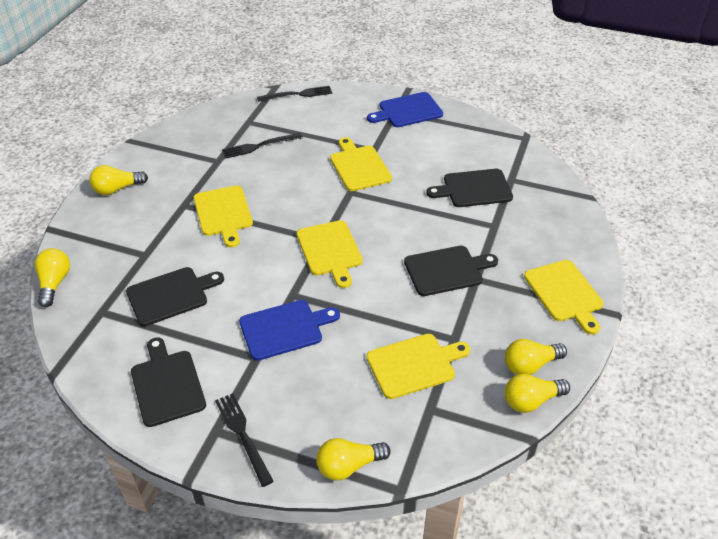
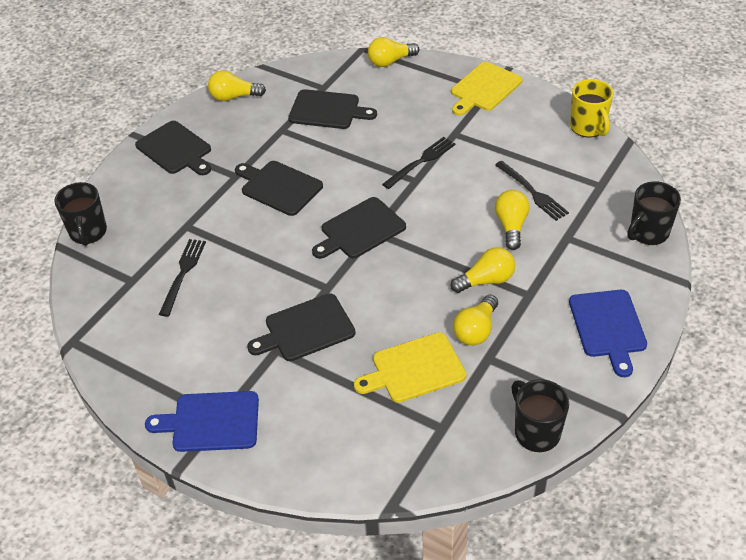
black cutting board: [126,267,224,326] [131,337,206,427] [404,246,498,296] [426,169,513,207] = 4 -> [135,121,211,175] [235,161,323,216] [247,293,356,361] [288,89,377,129] [312,197,406,259] = 5
black mug: none = 0 -> [54,182,107,246] [512,380,569,452] [627,181,681,245] = 3
yellow cutting board: [193,186,253,248] [297,220,363,288] [330,137,392,191] [366,334,470,399] [524,260,604,335] = 5 -> [354,332,466,403] [451,62,522,116] = 2
yellow mug: none = 0 -> [570,79,613,137] = 1

